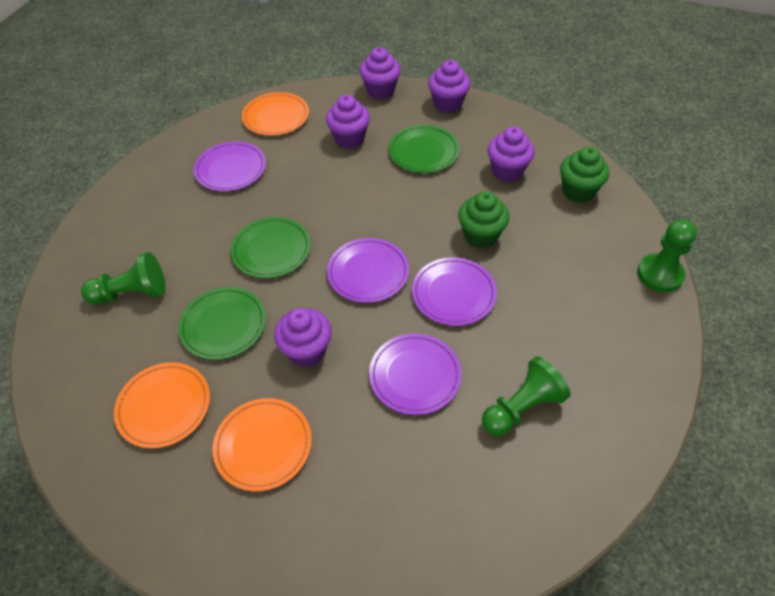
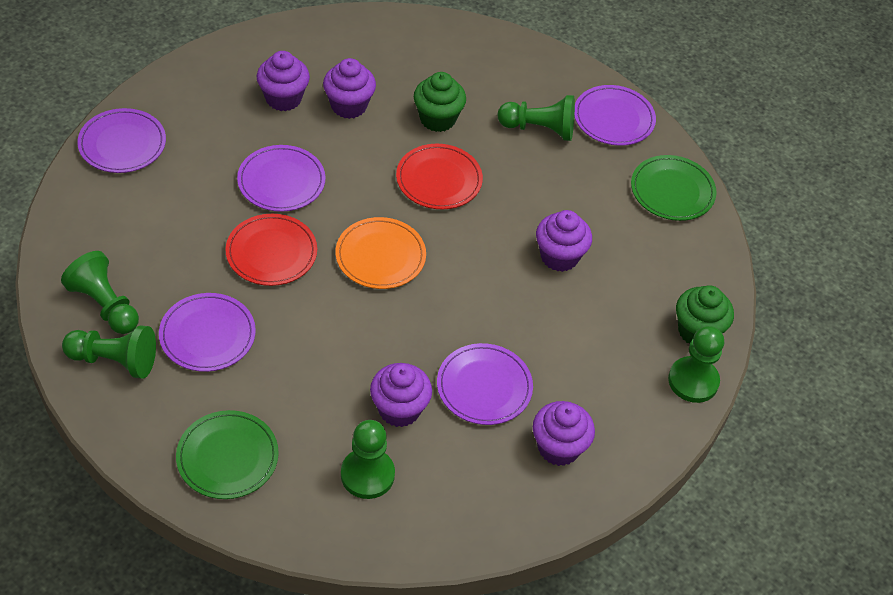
green pawn: [81,252,165,305] [482,356,571,436] [637,219,697,292] = 3 -> [61,251,139,334] [62,326,156,379] [341,420,395,499] [498,95,575,141] [668,326,724,403] = 5
green plate: [178,287,266,360] [231,217,311,278] [389,125,460,173] = 3 -> [176,410,279,499] [631,155,717,221] = 2
orange plate: [114,362,210,448] [213,398,312,491] [242,92,309,136] = 3 -> [335,217,426,289] = 1
purple plate: [194,141,266,191] [327,238,409,303] [369,333,462,415] [412,257,497,326] = 4 -> [77,108,166,173] [159,293,256,372] [237,145,326,212] [437,343,533,425] [574,85,656,146] = 5
red plate: none = 0 -> [225,214,317,286] [396,144,483,210] = 2

